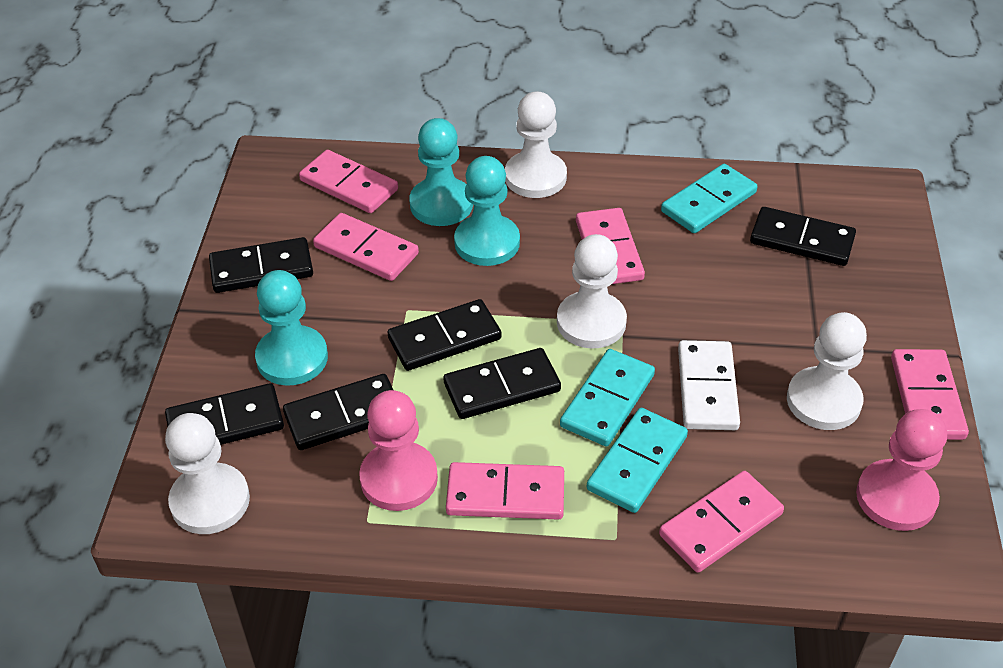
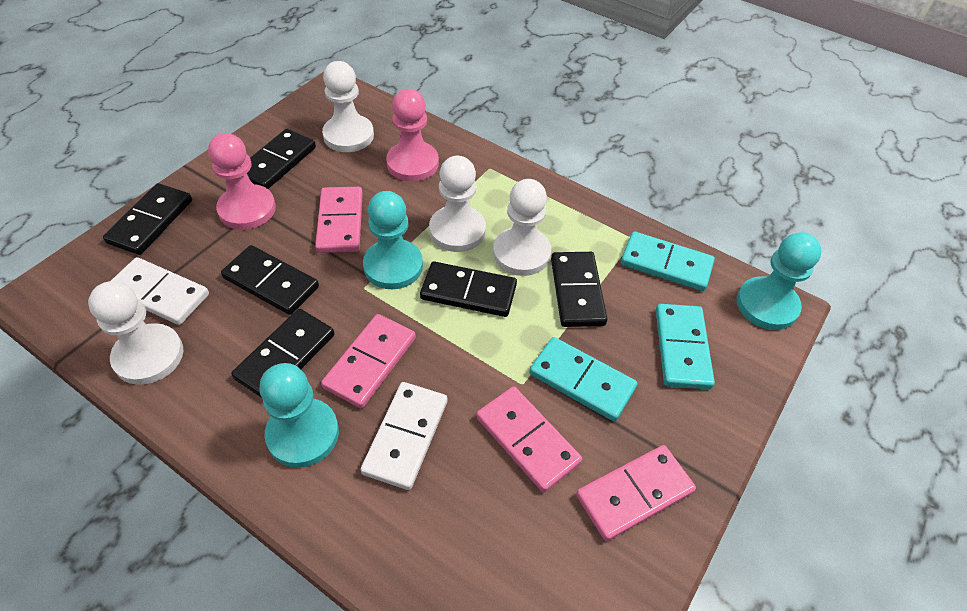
pink domino: [299,150,398,213] [313,213,419,281] [446,462,564,520] [576,208,645,284] [659,471,784,573] [891,349,969,440] = 6 -> [315,187,363,253] [321,314,416,408] [476,386,582,493] [576,445,696,541] = 4
white domino: [678,340,740,430] = 1 -> [111,257,209,325] [360,382,447,490] = 2

